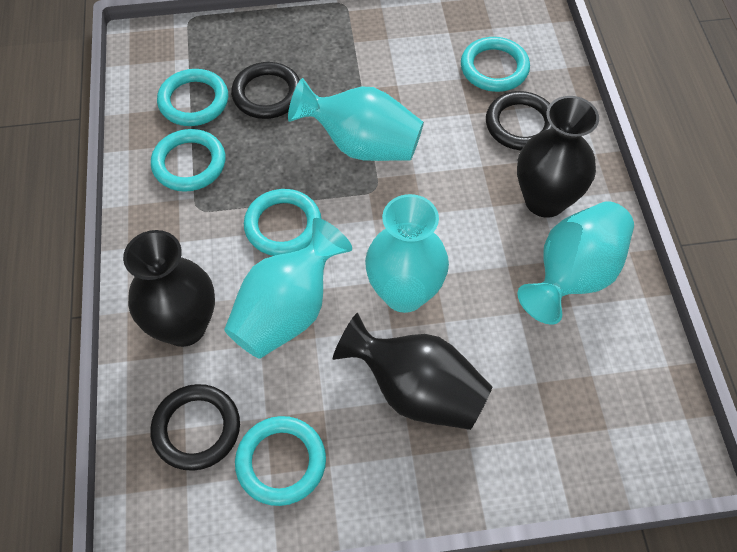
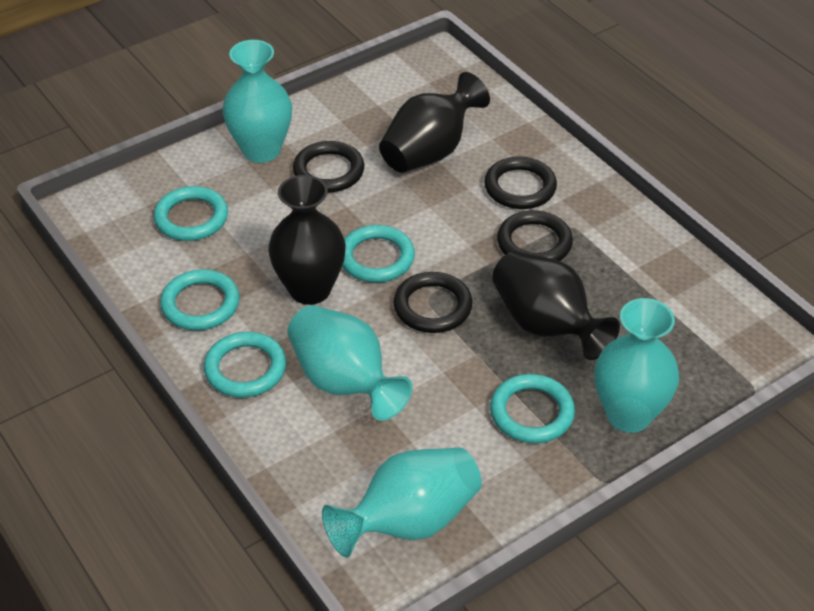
black ring: [150,384,240,471] [231,62,300,119] [486,91,553,150] = 3 -> [293,141,364,192] [393,272,473,333] [484,157,557,209] [497,210,573,261] = 4

